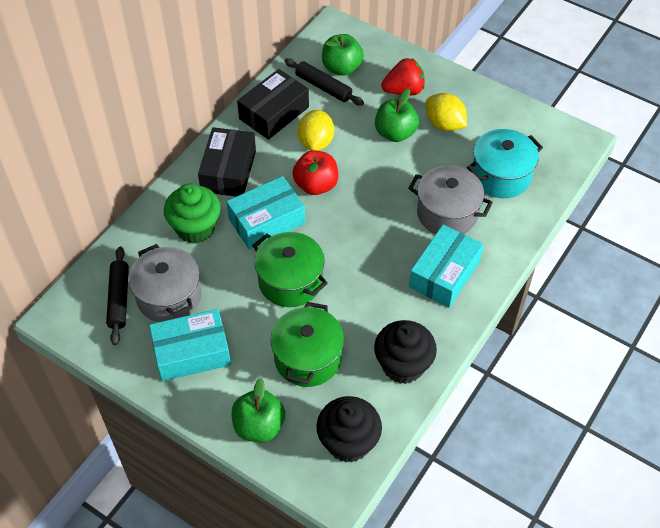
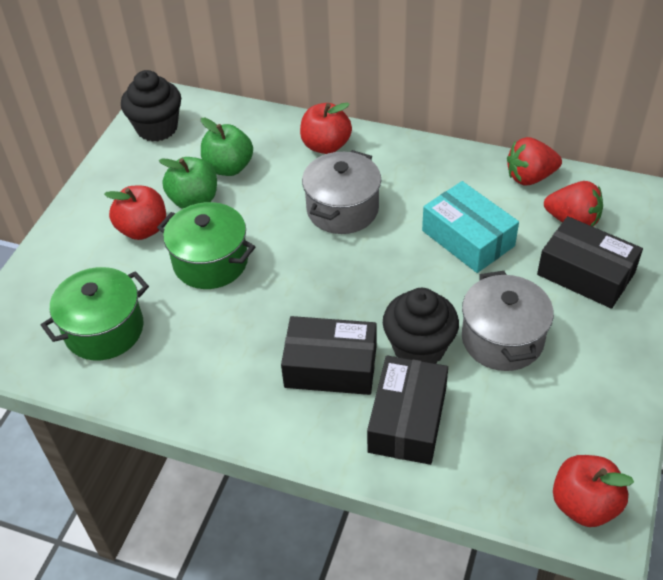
black box: [198,127,256,197] [237,69,309,140] = 2 -> [281,316,377,395] [367,355,448,465] [537,216,643,309] = 3
black rolling pin: [106,246,129,345] [284,58,364,106] = 2 -> none = 0
green apple: [232,378,285,442] [322,34,364,76] [375,89,419,142] = 3 -> [159,157,217,209] [201,118,253,176] = 2
green cupcake: [164,183,221,244] = 1 -> none = 0
red apple: [292,150,338,195] = 1 -> [104,186,166,240] [300,103,352,154] [553,455,634,527] = 3
red strawberry: [381,58,425,95] = 1 -> [507,137,562,185] [544,181,603,227] = 2
turquoise box: [149,309,231,381] [226,176,305,250] [409,225,484,308] = 3 -> [422,181,519,273] = 1
turquoise pot: [467,129,543,198] = 1 -> none = 0
yellow lemon: [298,110,334,151] [426,93,467,131] = 2 -> none = 0

